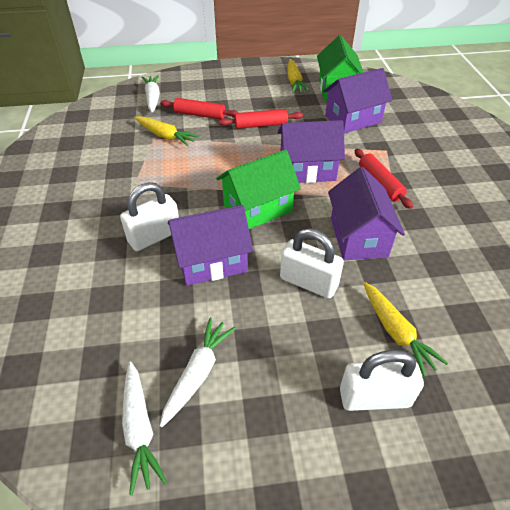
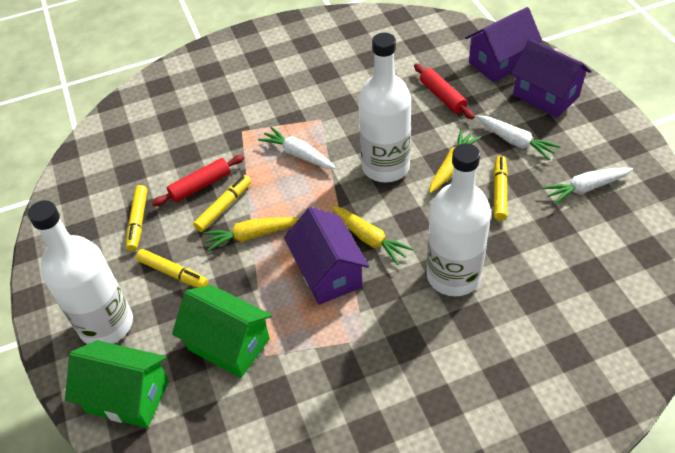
purple house: [168,205,253,286] [278,120,345,183] [323,68,392,134] [328,167,405,260] = 4 -> [284,207,369,305] [465,7,542,82] [511,39,591,118] = 3
red rolling pin: [160,98,239,120] [219,109,303,129] [355,149,413,209] = 3 -> [152,155,244,206] [414,63,474,119] = 2
white bottle: none = 0 -> [28,200,133,344] [358,33,411,182] [427,143,491,296] = 3
white padlock: [120,182,179,251] [280,229,344,298] [340,350,424,411] = 3 -> none = 0
yellow marker: none = 0 -> [126,185,147,251] [136,249,208,288] [193,175,252,232] [493,156,508,221] = 4

